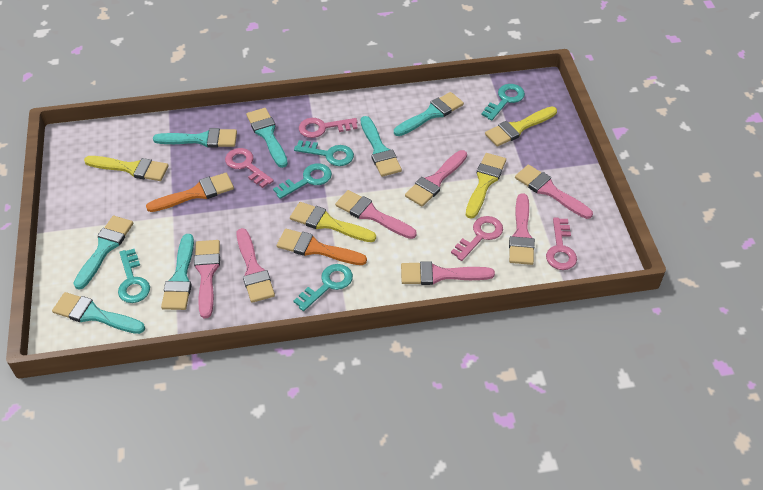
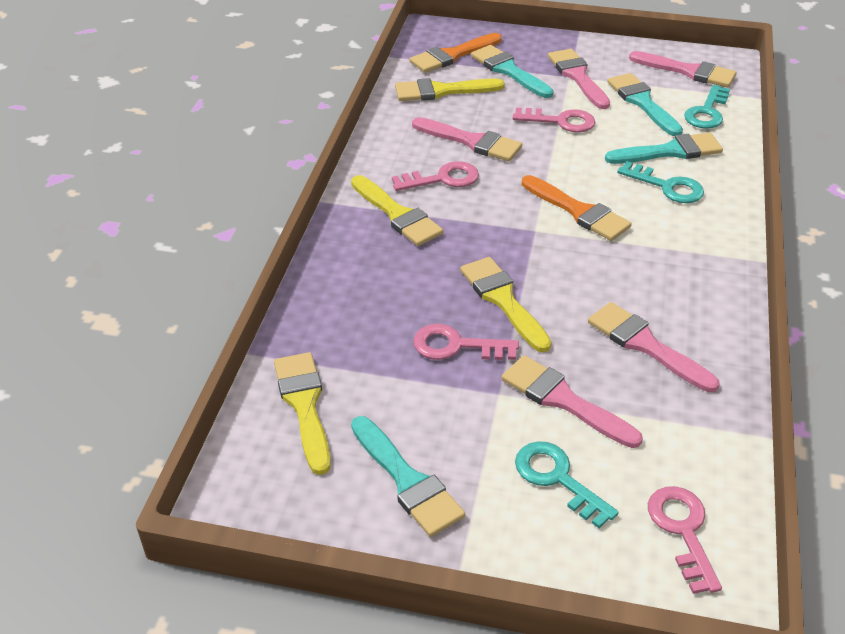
pink brush: [194,240,220,318] [236,228,275,303] [335,190,417,239] [401,261,495,285] [405,150,467,207] [509,193,535,265] [515,164,593,219] = 7 -> [412,117,522,162] [501,355,643,448] [548,49,610,109] [588,302,720,392] [629,51,737,88] = 5
turquoise brush: [52,292,145,334] [73,216,133,290] [153,128,237,148] [161,234,194,310] [246,108,288,168] [361,116,402,177] [394,92,464,136] = 7 -> [351,416,465,537] [471,45,554,98] [605,133,723,164] [607,73,683,136] = 4
turquoise key: [118,249,150,303] [273,163,332,199] [294,140,354,166] [294,264,353,311] [481,84,525,121] = 5 -> [515,441,619,528] [617,161,704,203] [684,85,730,129] = 3

